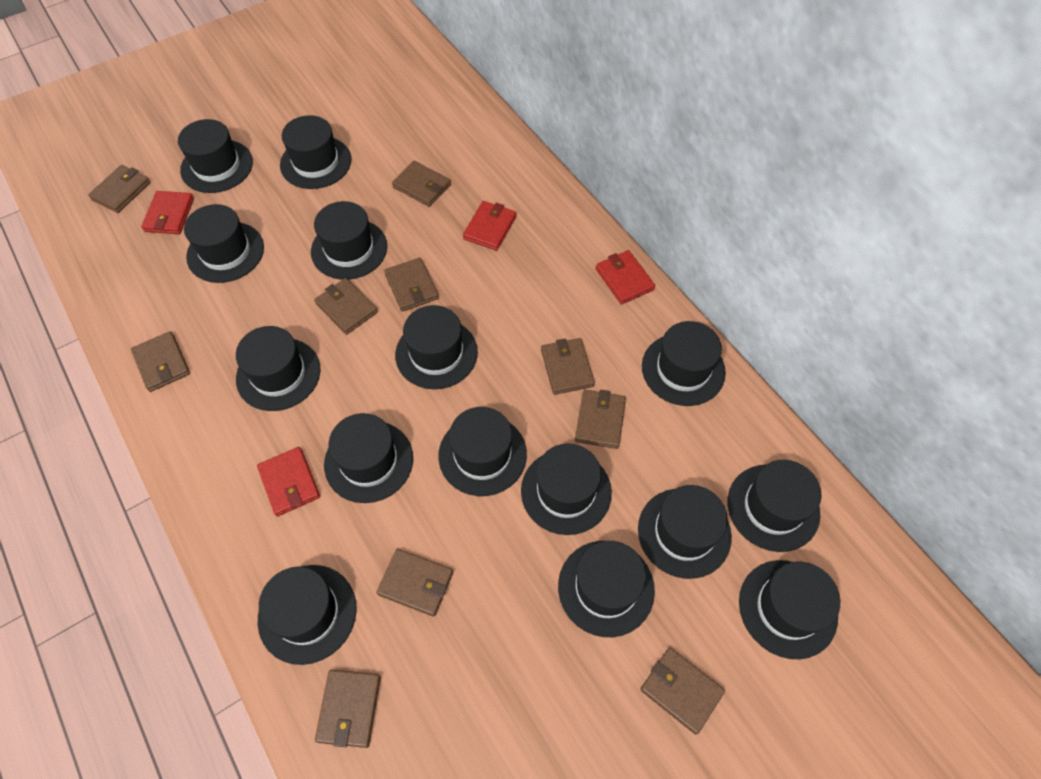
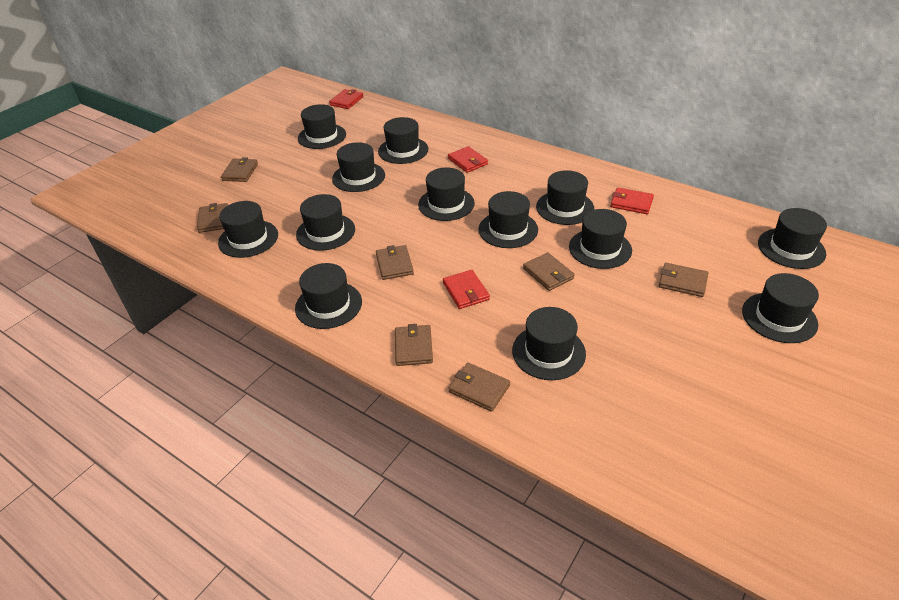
black hat: [178,119,253,193] [184,204,264,283] [236,326,321,411] [258,565,357,665] [280,115,351,189] [311,201,387,280] [324,413,413,503] [395,305,478,389] [438,407,527,496] [521,443,612,535] [558,541,655,637] [638,485,732,579] [642,321,726,406] [728,460,821,552] [739,560,840,659] = 15 -> [218,201,278,258] [295,263,362,329] [296,194,355,251] [298,104,346,149] [332,142,385,192] [378,117,428,164] [418,167,475,221] [478,191,538,248] [512,307,586,380] [536,170,594,225] [569,209,632,269] [742,273,819,343] [758,208,827,269] = 13
brown wallet: [88,165,151,213] [131,331,190,392] [314,278,378,335] [315,670,381,748] [376,549,453,617] [384,258,439,312] [392,161,451,207] [541,338,595,395] [575,390,626,449] [640,648,725,735] = 10 -> [197,203,228,233] [221,157,258,182] [376,245,414,280] [395,324,433,366] [449,363,510,412] [523,252,575,291] [659,263,708,297] = 7

